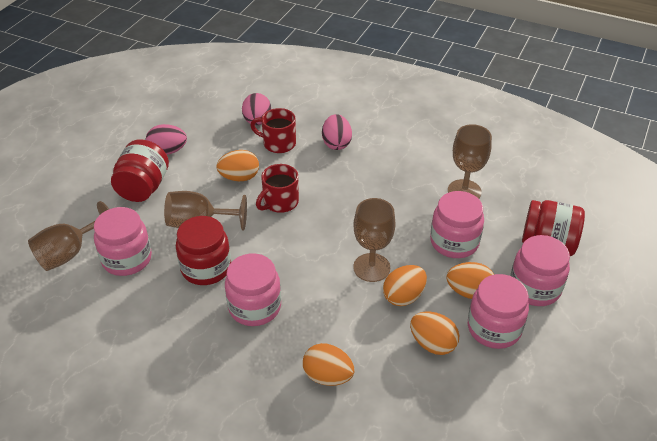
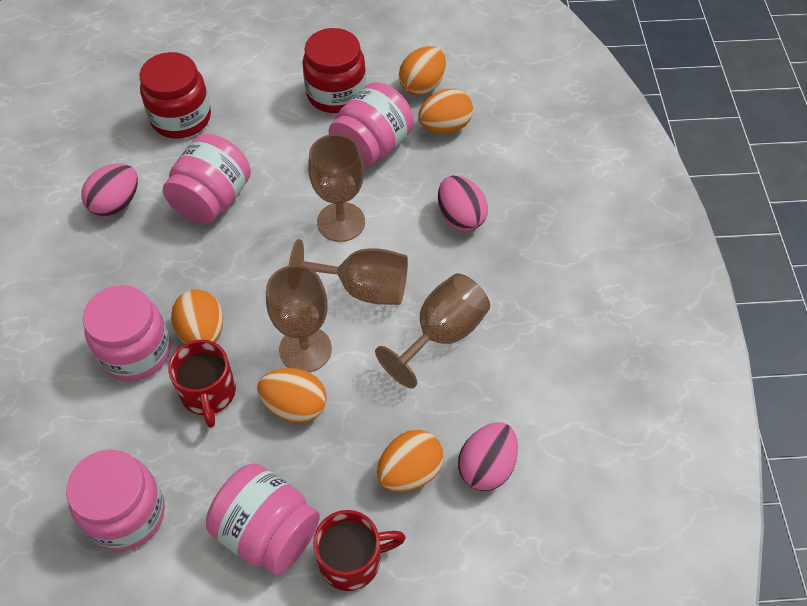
red jar: [111,139,169,202] [176,216,231,285] [522,200,585,256] = 3 -> [139,52,211,139] [302,28,366,113] = 2

